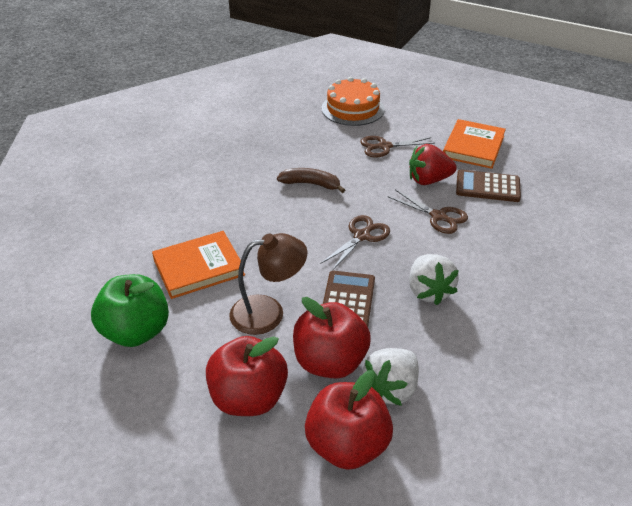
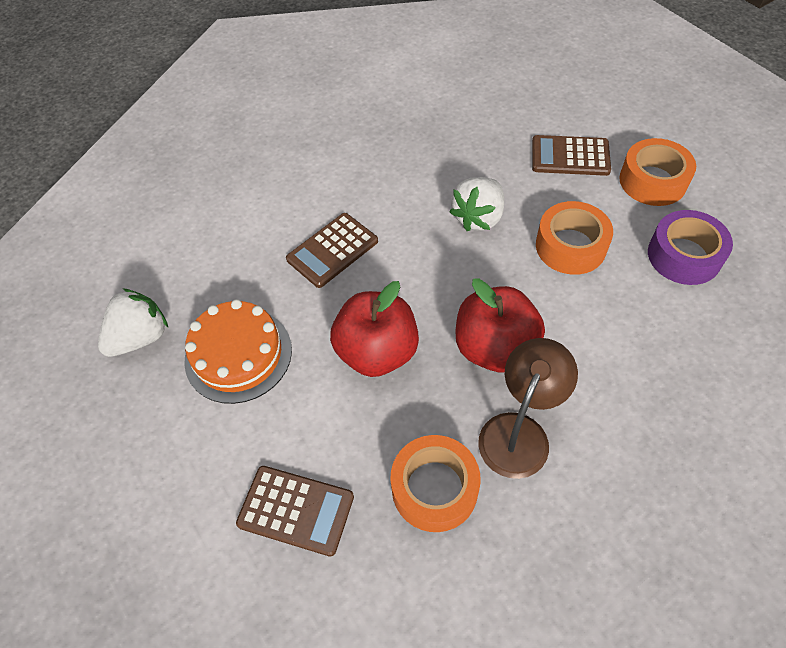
brown banana: [277,168,345,193] = 1 -> none = 0
brown calculator: [323,271,375,327] [456,170,521,202] = 2 -> [236,466,354,557] [286,213,378,288] [532,135,611,176] = 3
brown scissors: [320,215,390,271] [360,136,435,158] [388,190,468,234] = 3 -> none = 0
green apple: [91,274,169,347] = 1 -> none = 0
orange book: [152,231,245,299] [443,119,506,169] = 2 -> none = 0
orange tape: none = 0 -> [390,435,481,532] [536,201,613,275] [619,138,696,206] = 3
purple tape: none = 0 -> [648,210,733,285] = 1
red apple: [206,336,288,416] [293,297,371,379] [305,370,393,470] = 3 -> [330,281,419,377] [456,278,545,372] = 2
red strawberry: [409,144,457,185] = 1 -> none = 0

